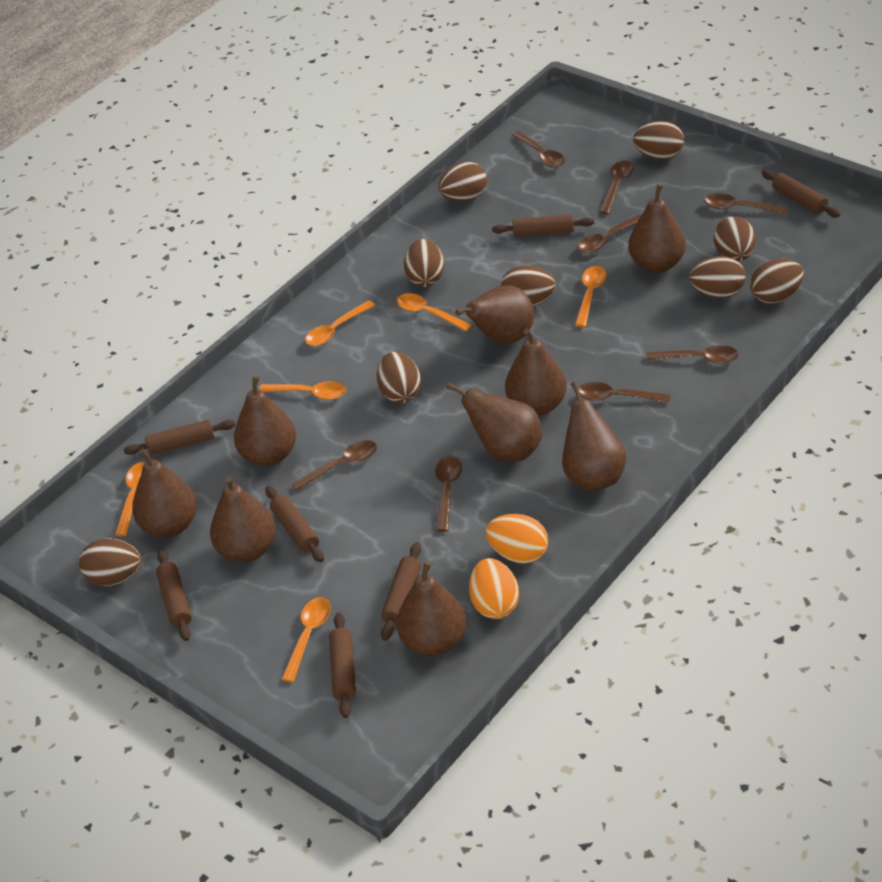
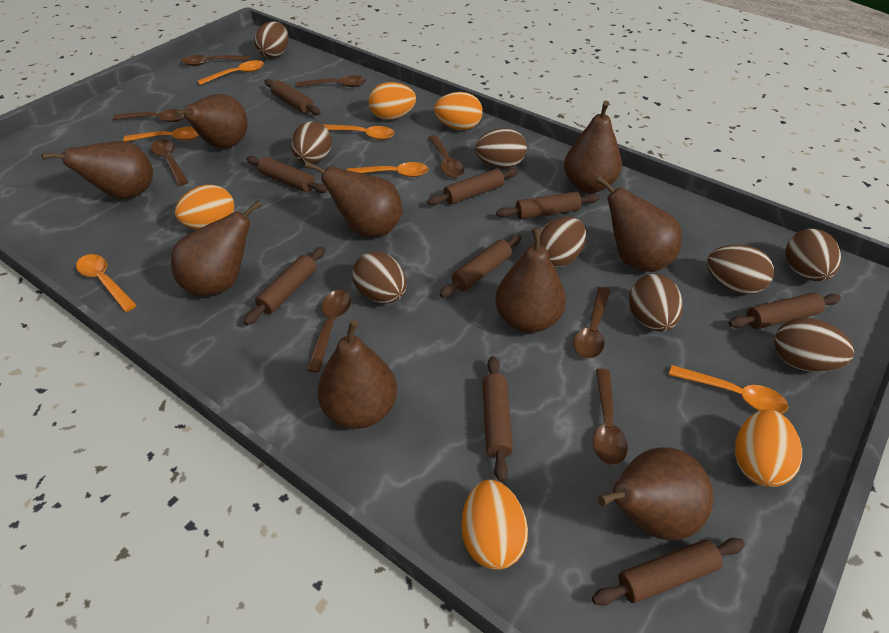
brown rolling pin: [124,420,235,455] [156,550,192,641] [265,486,324,562] [329,612,356,718] [381,542,421,641] [492,214,594,237] [761,170,840,217] = 7 -> [244,247,325,325] [247,156,327,193] [264,79,321,115] [428,168,518,205] [440,235,521,298] [482,356,513,482] [496,191,600,220] [592,538,745,606] [729,293,841,329] = 9
orange egg: [469,558,519,619] [486,514,548,564] = 2 -> [175,185,234,229] [369,82,416,120] [434,92,483,130] [461,480,528,570] [735,410,802,487] = 5

